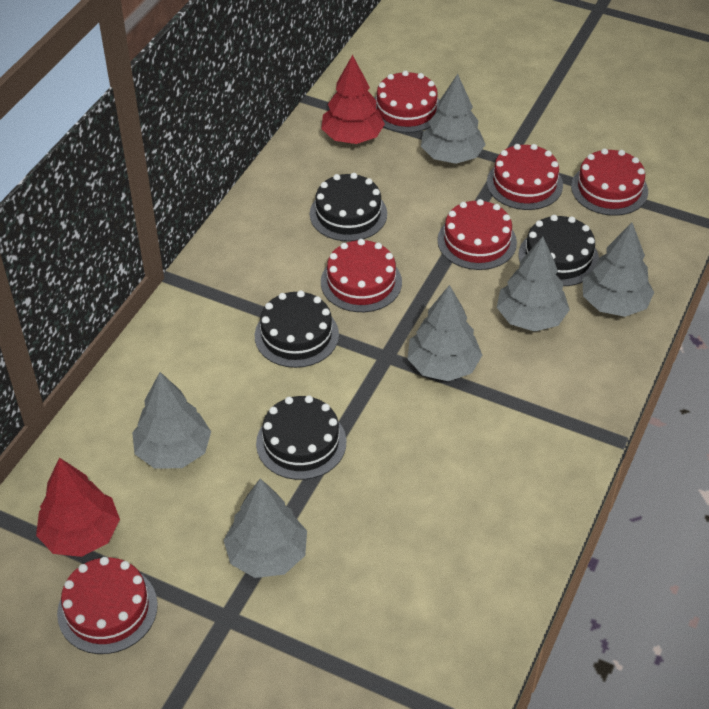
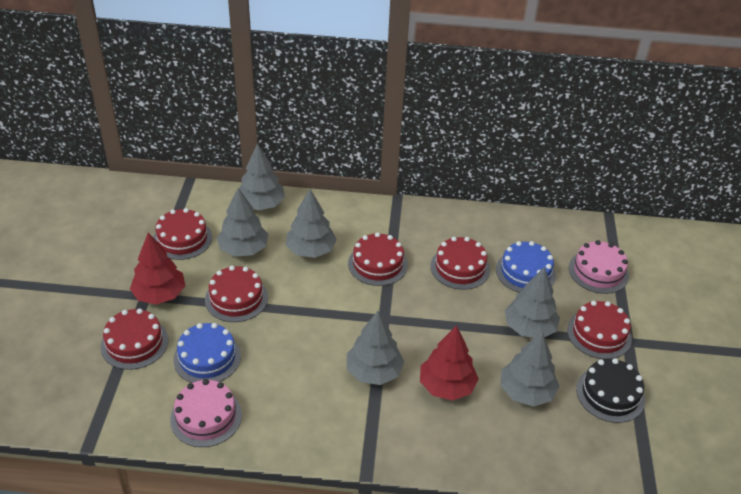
black cake: [255,290,339,368] [256,395,346,480] [310,173,387,241] [518,215,599,286] = 4 -> [576,358,645,423] = 1
blue cake: none = 0 -> [173,323,241,383] [496,241,556,293] = 2
pink cake: none = 0 -> [170,379,242,447] [569,240,629,294] = 2

